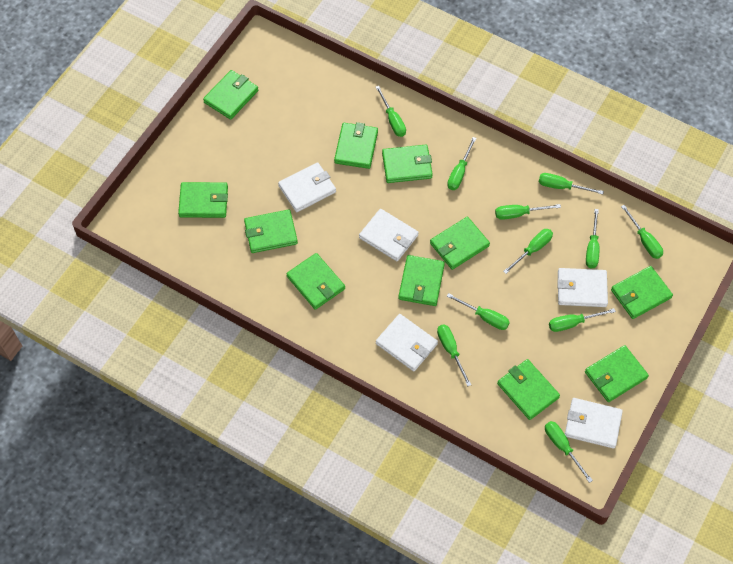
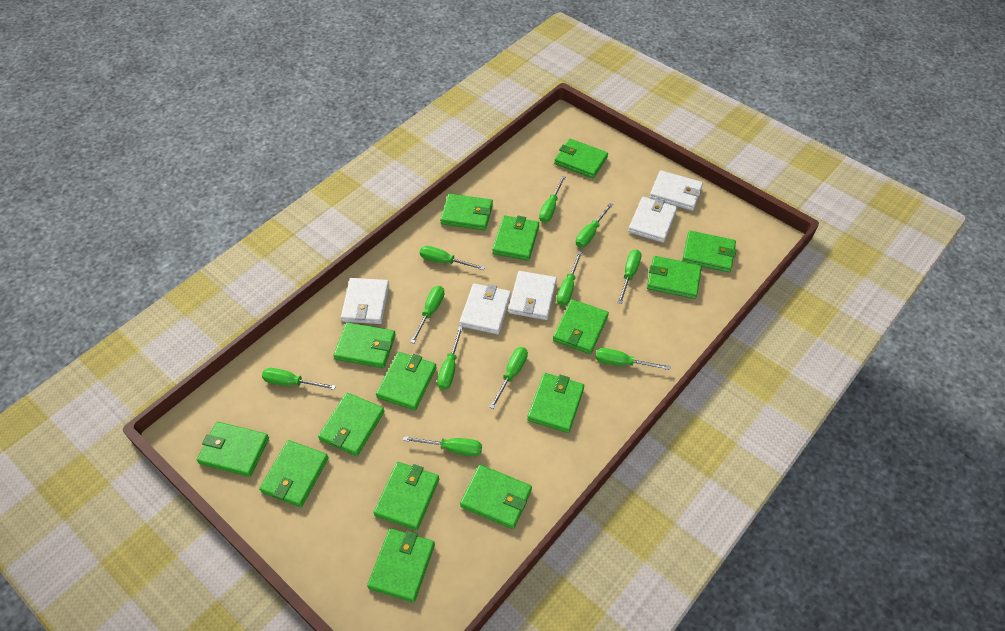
green wallet: [178,182,228,218] [203,70,258,120] [244,209,298,253] [286,253,345,310] [334,122,378,169] [382,145,433,183] [398,255,445,306] [430,217,490,270] [497,359,560,420] [585,345,649,402] [611,266,673,319] = 11 -> [197,422,269,477] [259,440,329,507] [318,393,385,456] [333,322,396,368] [367,528,435,603] [373,462,439,531] [376,352,437,411] [440,194,493,231] [460,465,532,529] [492,215,539,261] [527,373,584,433] [553,299,609,354] [554,139,608,178] [647,256,702,299] [682,231,736,272] = 15

